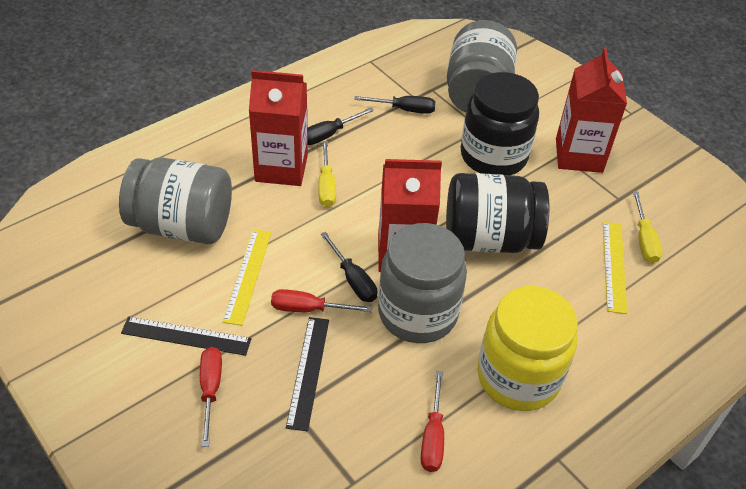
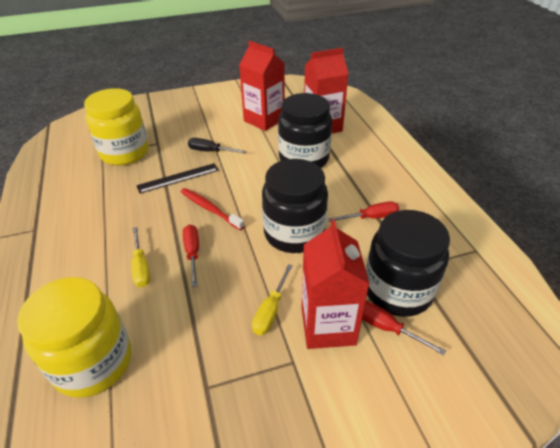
black jar: [446,173,549,253] [461,72,539,175] = 2 -> [262,159,328,253] [278,93,332,168] [366,210,450,317] = 3
black ruler: [121,317,252,356] [286,317,329,431] = 2 -> [136,163,219,194] = 1
black screwdriver: [307,108,374,145] [321,232,377,302] [354,96,436,114] = 3 -> [188,138,247,154] = 1
grey jar: [119,157,232,244] [378,223,467,343] [447,20,517,112] = 3 -> none = 0
red toothbrush: none = 0 -> [181,188,245,230] = 1
yellow jar: [477,286,578,411] = 1 -> [17,277,131,398] [84,88,149,165] = 2
yellow ruler: [223,229,271,326] [603,222,627,314] = 2 -> none = 0

